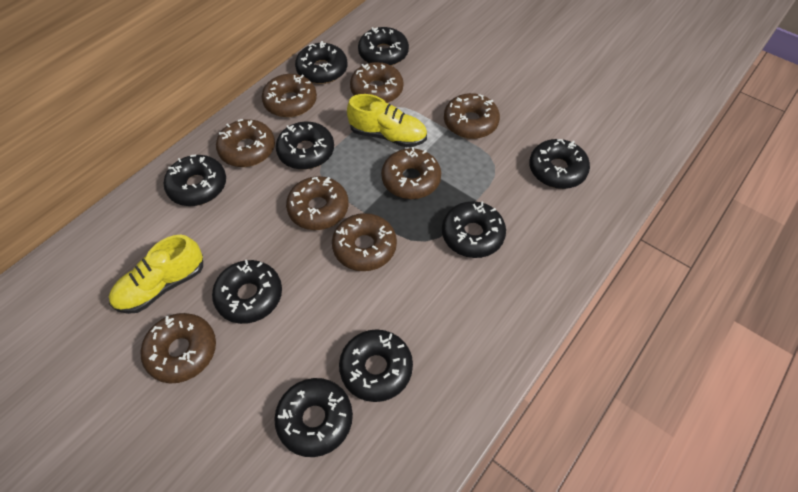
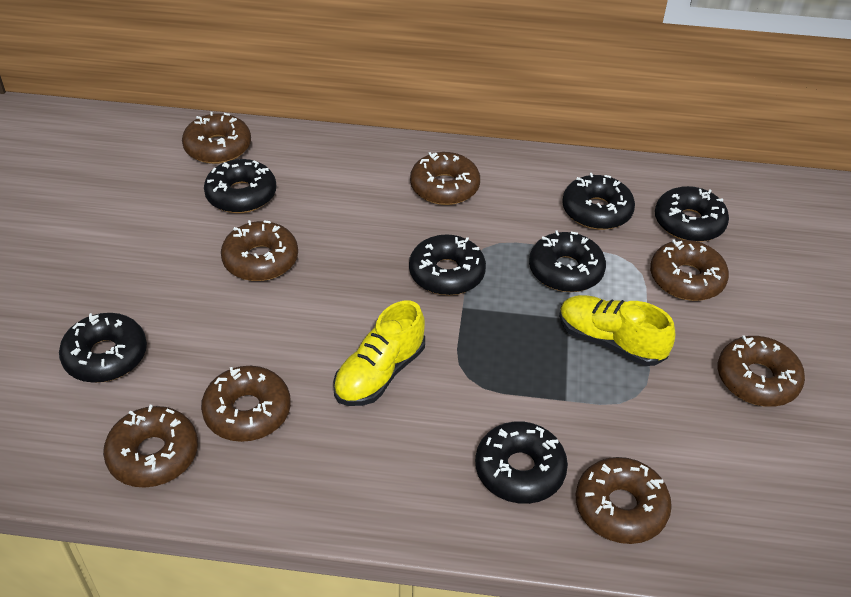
black donut: [164,154,226,206] [212,260,282,324] [274,378,353,457] [276,122,334,170] [295,41,347,84] [339,329,413,402] [358,27,409,66] [442,201,506,258] [529,139,590,189] = 9 -> [59,313,147,383] [204,159,276,213] [409,235,486,295] [475,421,568,504] [529,230,606,292] [562,173,635,230] [655,186,729,242] = 7

